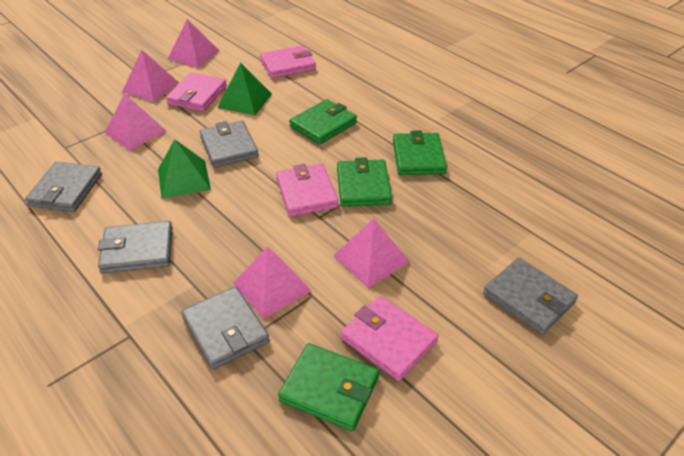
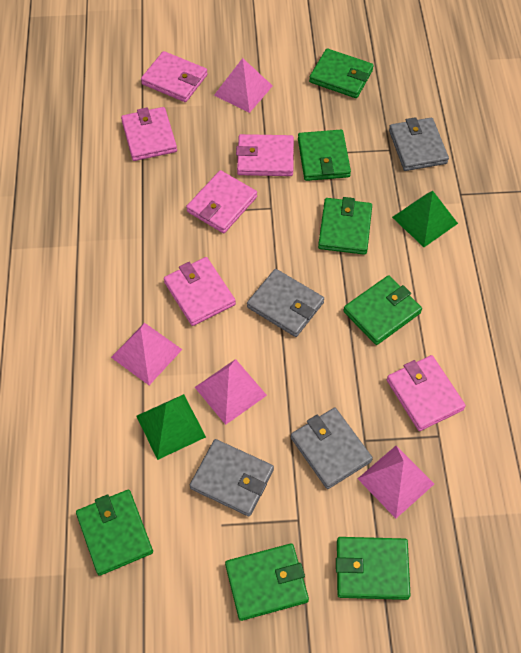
green wallet: [278,343,379,431] [289,99,357,145] [337,157,392,207] [393,130,447,175] = 4 -> [76,490,153,576] [225,543,309,621] [298,130,351,181] [309,49,374,98] [318,197,372,255] [336,537,410,600] [343,275,422,345] = 7
grey wallet: [25,162,102,212] [98,221,173,273] [181,286,270,370] [200,120,259,168] [483,258,578,335] = 5 -> [190,439,274,517] [247,269,324,337] [291,408,373,489] [389,117,449,171] = 4
pink pyramid: [105,93,166,151] [122,50,179,102] [167,19,219,68] [233,246,312,319] [333,218,410,288] = 5 -> [111,323,182,385] [195,359,267,425] [214,58,272,113] [357,446,434,518] = 4
pink wallet: [166,73,227,112] [260,46,316,78] [276,164,339,217] [341,296,439,381] = 4 -> [121,107,177,161] [141,51,207,102] [164,257,236,326] [186,170,257,233] [236,134,294,176] [387,355,466,431] = 6

